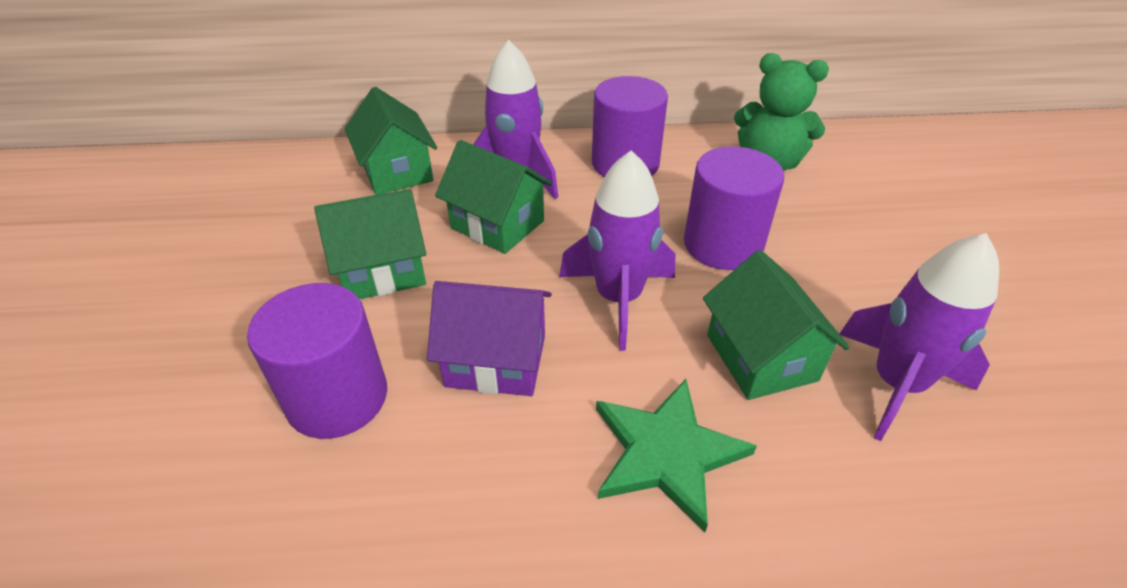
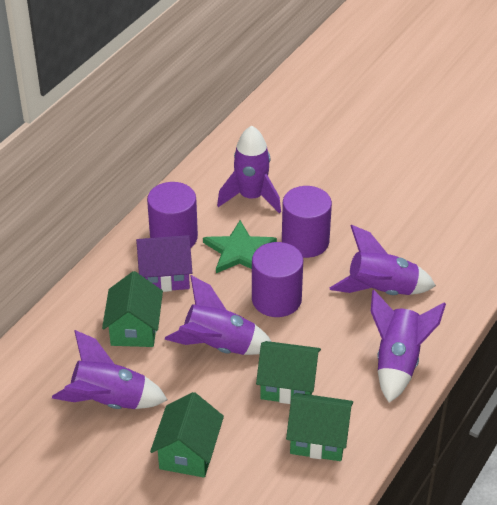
green teddy bear: [734,53,829,171] = 1 -> none = 0
purple rocket: [473,40,558,199] [559,150,675,351] [840,233,999,441] = 3 -> [52,330,168,409] [165,275,272,355] [217,126,281,213] [330,225,436,295] [371,290,446,403] = 5

